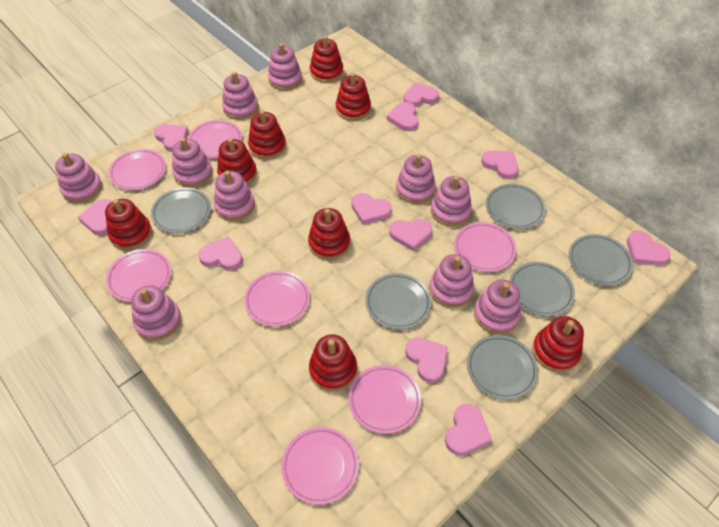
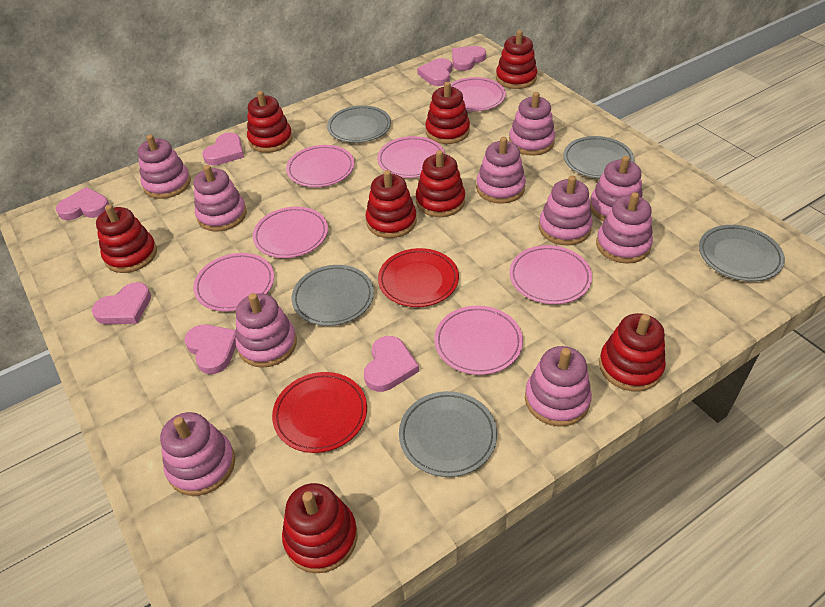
grey plate: [151,187,211,233] [365,273,431,329] [467,335,538,399] [486,184,546,229] [509,262,575,317] [569,234,633,286] = 6 -> [292,265,374,326] [327,105,391,143] [399,391,497,477] [563,136,634,178] [699,225,785,281] = 5
pink heart: [78,199,112,235] [154,124,188,152] [198,236,243,270] [351,193,392,224] [387,102,418,131] [389,219,432,251] [404,82,439,107] [405,337,448,383] [445,404,492,455] [481,150,518,179] [627,231,670,265] = 11 -> [56,187,109,220] [92,282,151,324] [184,325,236,374] [202,133,244,165] [364,336,419,392] [417,58,452,86] [452,46,486,71] = 7
red plate: none = 0 -> [272,372,367,453] [378,248,459,307] = 2

